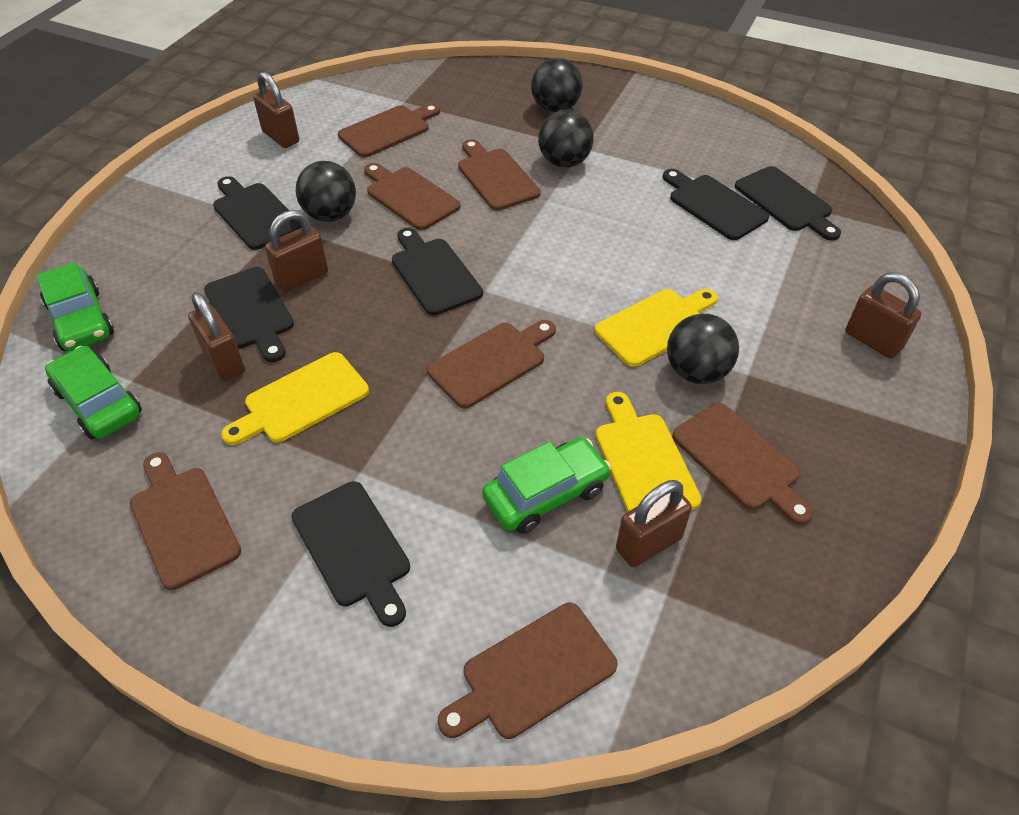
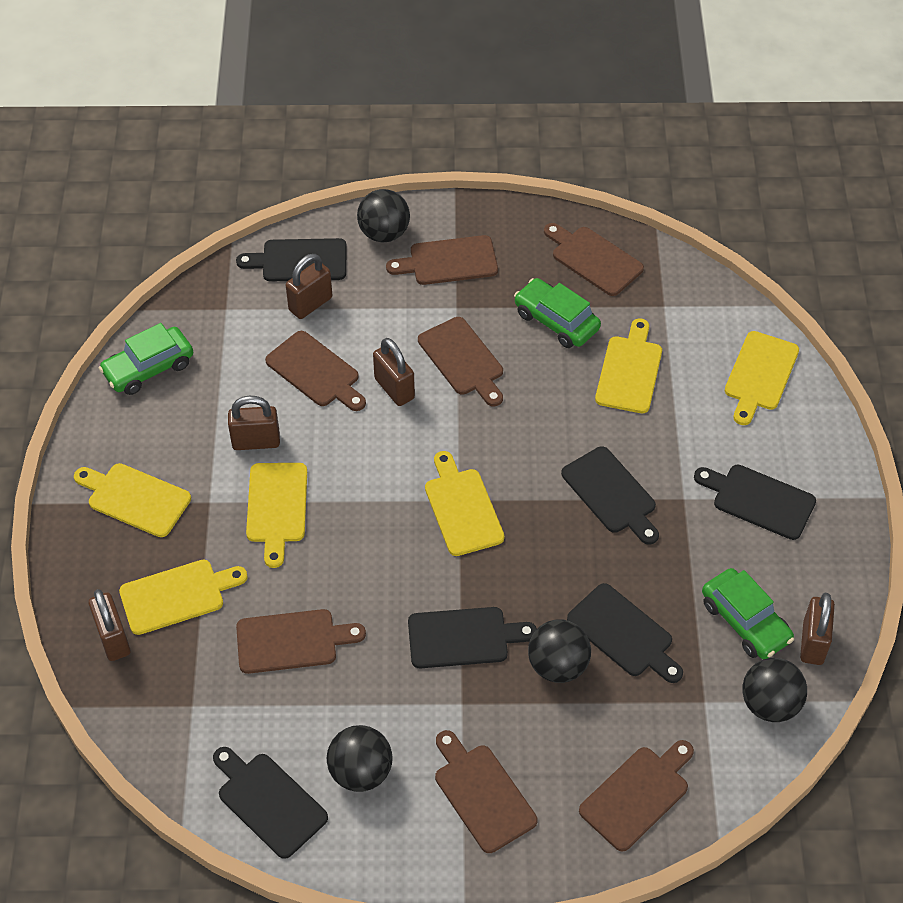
yellow cutting board: [221,352,369,445] [595,289,718,367] [596,392,702,512] = 3 -> [74,463,191,537] [119,560,248,635] [246,463,307,568] [425,451,504,556] [595,318,662,413] [725,331,799,425] = 6

